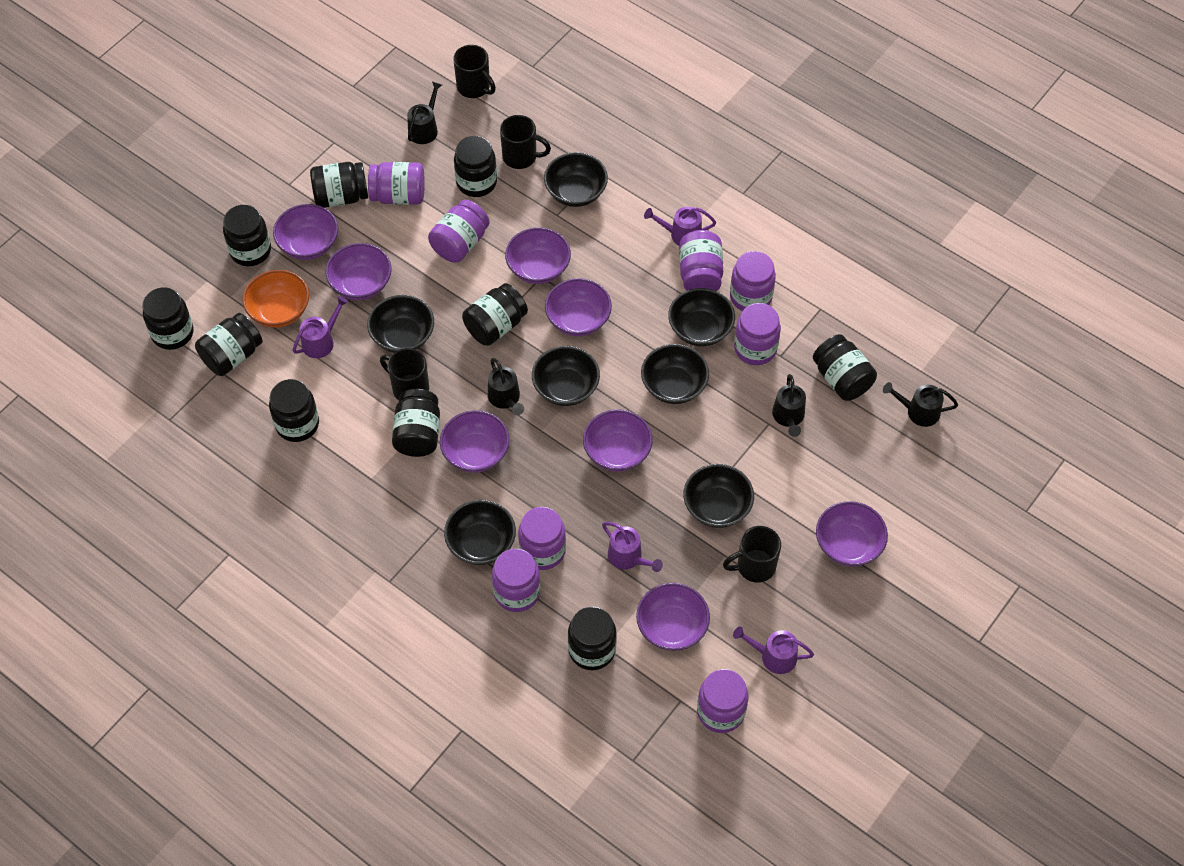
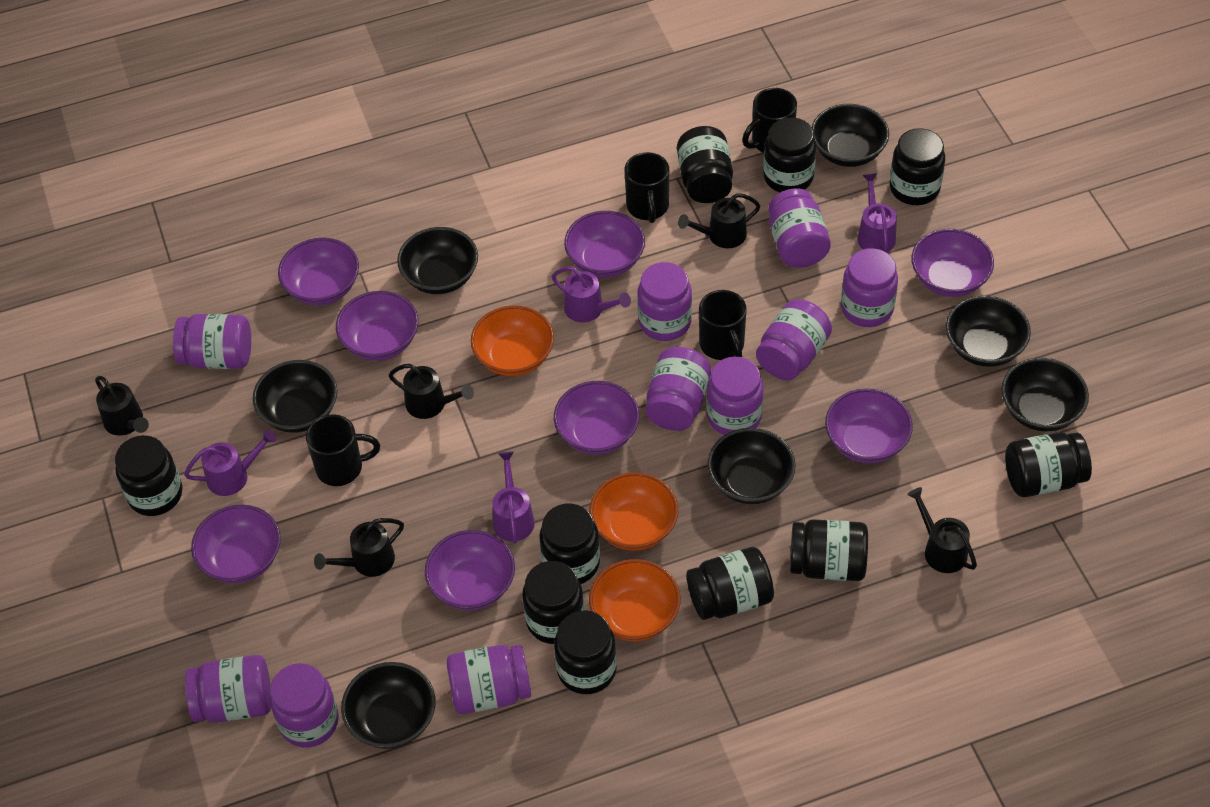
black watering can: [407,81,442,144] [488,358,524,415] [772,374,806,437] [883,382,958,427] = 4 -> [95,376,149,436] [314,518,404,577] [389,364,474,419] [678,193,760,248] [907,487,977,573] = 5
orange bowl: [242,270,309,328] = 1 -> [471,306,554,376] [589,559,681,641] [590,472,678,551] = 3
purple jar: [368,162,425,205] [428,200,490,263] [492,549,540,612] [518,507,566,570] [679,230,723,291] [697,669,749,733] [730,251,776,311] [734,303,781,365] = 8 -> [173,314,251,369] [185,655,271,723] [270,663,339,748] [446,645,531,714] [637,262,692,341] [646,347,711,431] [706,356,764,435] [756,299,832,380] [768,188,831,267] [841,248,898,327] = 10

